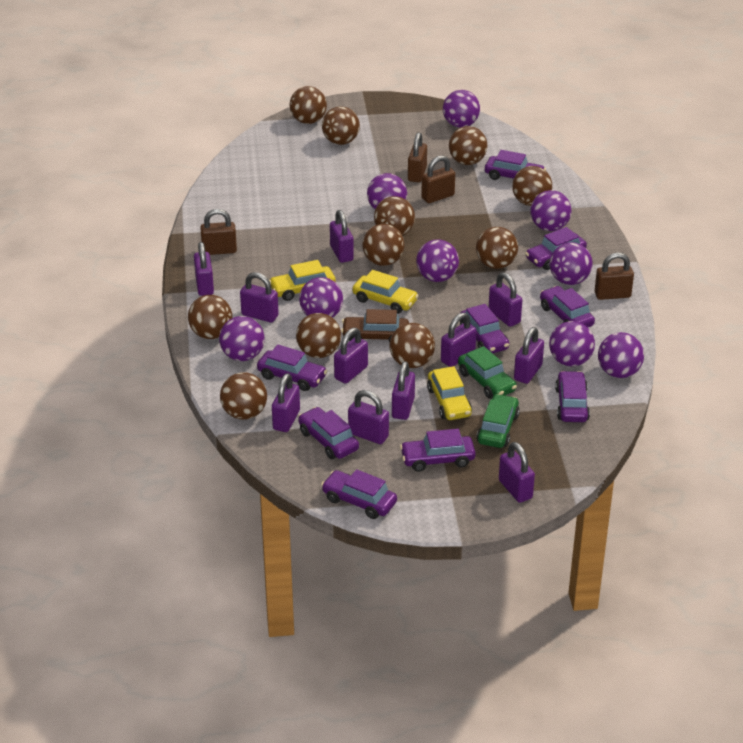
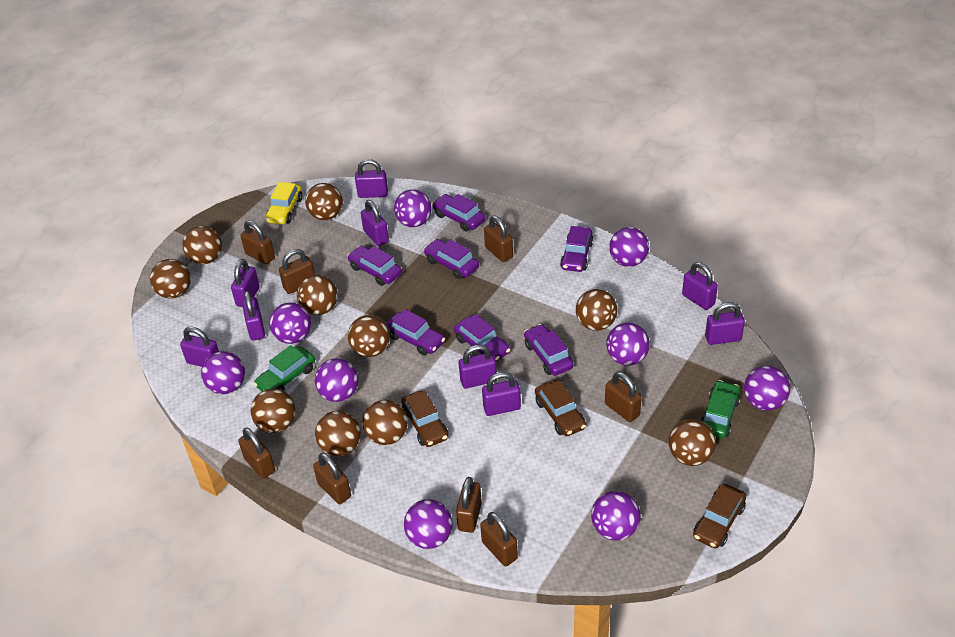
brown ball: [188,295,232,339] [220,372,267,420] [289,86,327,124] [296,313,341,358] [322,106,360,145] [362,224,405,266] [374,196,415,236] [390,323,435,368] [449,126,487,165] [476,227,518,269] [512,166,552,206] = 11 -> [150,259,191,299] [182,226,222,264] [251,388,296,433] [297,275,338,315] [305,183,343,220] [315,411,361,456] [348,315,390,357] [363,400,408,445] [576,289,618,331] [669,419,716,466] = 10
brown car: [341,309,409,342] = 1 -> [401,390,448,447] [535,380,586,436] [693,484,746,549] = 3
brown padlock: [200,209,237,255] [408,132,427,182] [421,155,455,203] [595,253,634,300] = 4 -> [238,427,275,479] [240,220,275,264] [279,249,315,294] [313,453,351,504] [456,477,482,533] [480,512,518,566] [484,216,513,262] [605,372,642,422] = 8
purple car: [257,344,327,391] [298,407,359,459] [321,469,397,519] [400,429,476,472] [460,304,509,353] [485,150,546,180] [525,227,587,270] [540,286,595,327] [555,371,590,422] = 9 -> [347,245,402,286] [386,309,445,356] [424,239,479,279] [432,194,486,232] [454,314,510,362] [524,324,574,376] [560,226,594,272] = 7
purple padlock: [194,242,214,296] [240,272,279,322] [272,373,300,432] [330,210,354,263] [334,328,368,384] [348,390,389,444] [392,361,415,420] [441,313,477,367] [489,272,522,327] [499,442,535,503] [514,327,544,384] = 11 -> [180,327,219,367] [231,259,260,307] [242,291,265,341] [355,159,388,198] [361,200,389,246] [459,344,497,389] [482,372,521,416] [682,262,718,310] [705,302,745,345] = 9
yellow car: [269,260,336,301] [352,270,419,314] [427,366,472,420] = 3 -> [265,182,303,224] = 1

